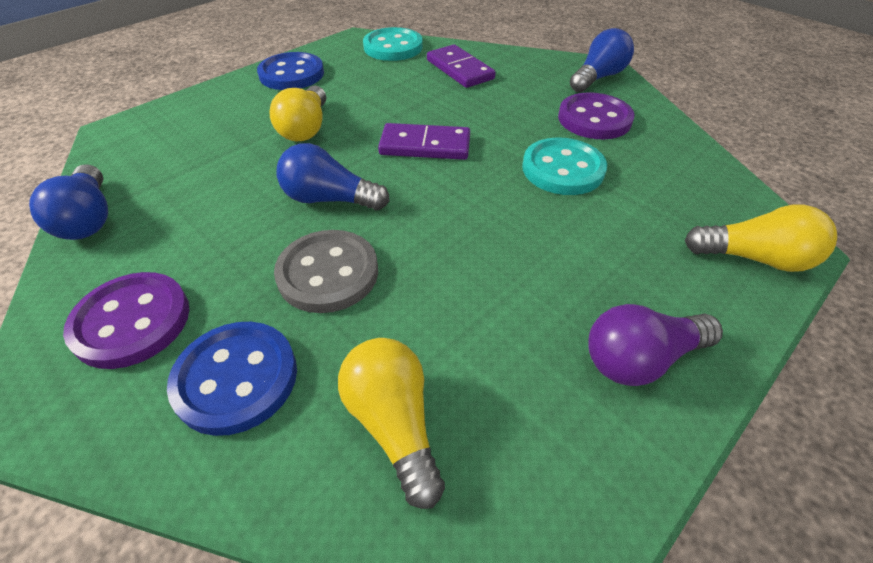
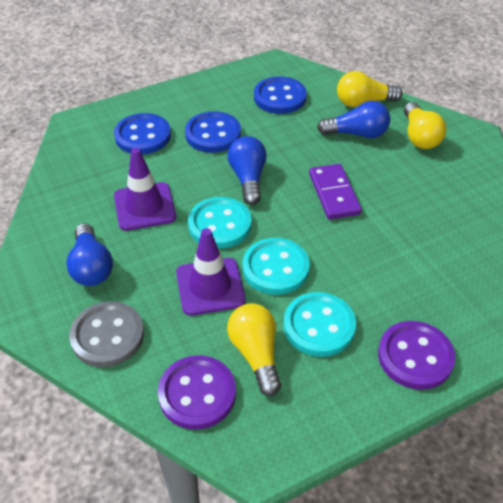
blue button: [167,322,297,436] [257,52,324,90] = 2 -> [114,113,171,154] [185,111,241,153] [254,77,307,114] = 3
purple domino: [378,123,470,160] [427,44,496,88] = 2 -> [309,164,362,220] = 1
purple light bulb: [588,304,723,386] = 1 -> none = 0
purple traffic cone: none = 0 -> [114,148,176,231] [176,228,246,316] = 2
turquoise button: [363,27,423,61] [522,137,607,195] = 2 -> [188,197,252,249] [243,238,310,295] [283,292,356,357] = 3

